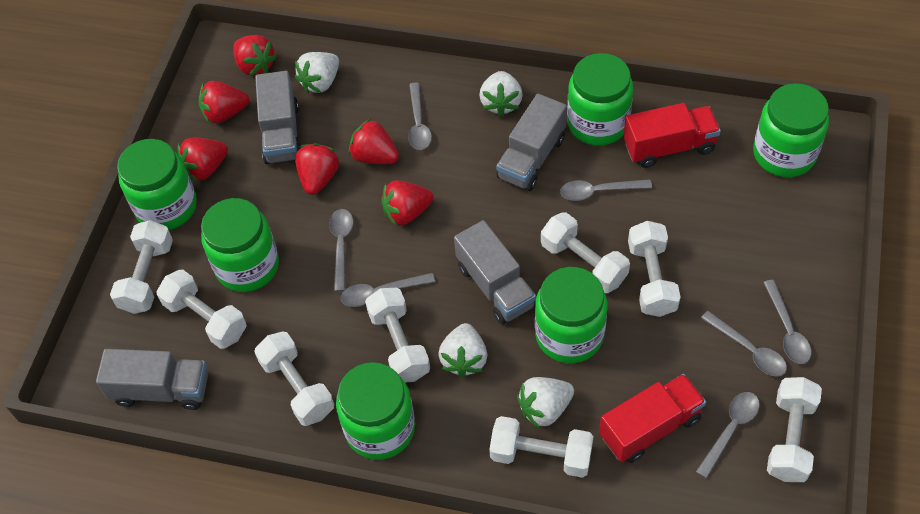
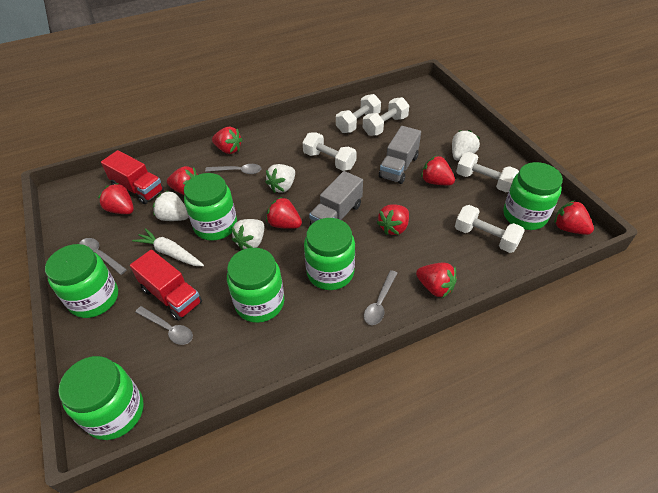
grey spoon: [329,209,354,291] [341,273,435,307] [408,83,432,150] [560,179,652,201] [696,392,760,478] [701,311,787,377] [763,280,811,364] = 7 -> [79,238,127,275] [135,306,193,345] [205,164,261,174] [364,270,397,325] = 4
grey truck: [96,349,208,410] [255,71,301,164] [454,220,536,324] [496,94,567,191] = 4 -> [309,171,363,225] [379,126,421,184] = 2
red strawberry: [177,138,228,182] [198,81,249,123] [233,35,277,76] [295,143,339,195] [349,119,399,164] [381,180,433,225] = 6 -> [98,183,134,214] [167,166,198,195] [212,127,242,154] [266,197,302,229] [377,204,409,235] [416,263,457,297] [421,155,455,185] [554,200,594,235] = 8
white carrot: none = 0 -> [132,228,204,266] = 1
white dumbbell: [110,220,173,314] [156,269,247,349] [255,331,334,426] [365,288,430,383] [489,416,594,478] [541,212,630,293] [628,221,681,317] [767,377,822,482] = 8 -> [302,132,357,171] [336,94,381,133] [363,97,409,136] [455,205,525,253] [456,152,519,192] = 5

